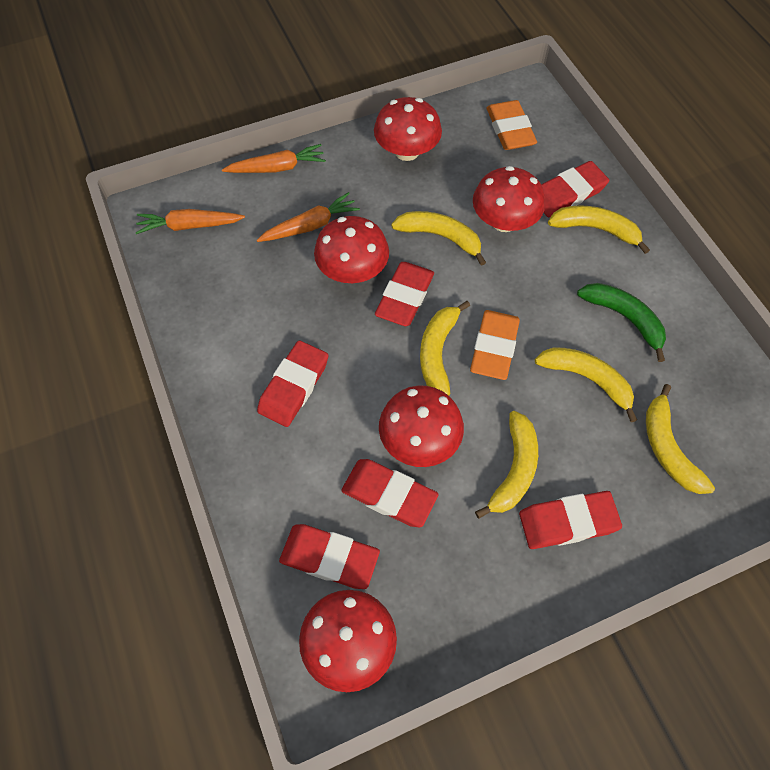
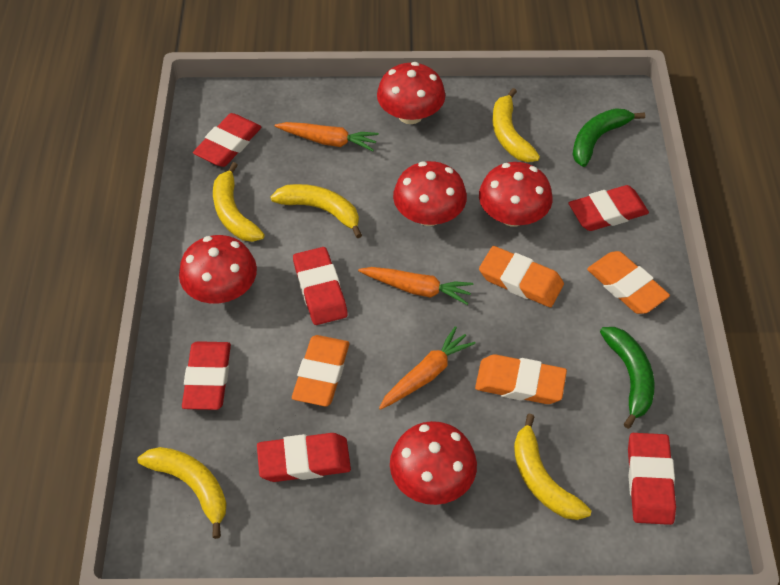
green banana: [577,283,666,362] = 1 -> [573,108,645,167] [600,327,655,429] = 2
orange eraser: [470,310,520,380] [487,100,537,150] = 2 -> [292,335,349,406] [475,354,567,404] [479,246,564,307] [587,251,670,314] = 4
yellow banana: [391,211,486,266] [420,301,470,396] [475,411,538,519] [535,347,637,422] [548,205,650,254] [646,384,715,494] = 6 -> [137,447,227,539] [213,162,265,242] [271,184,362,238] [493,88,540,162] [514,414,592,520] = 5

